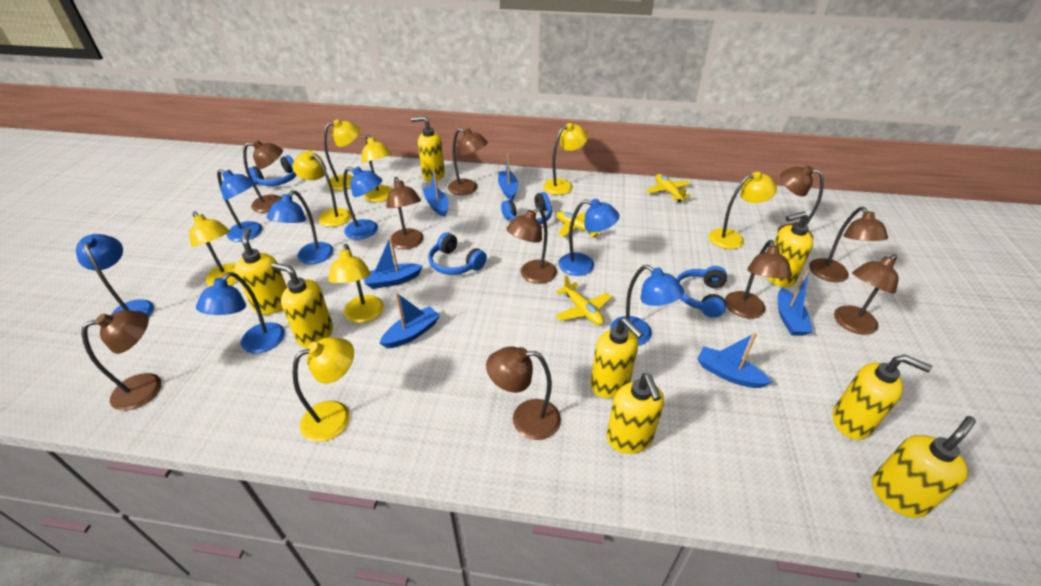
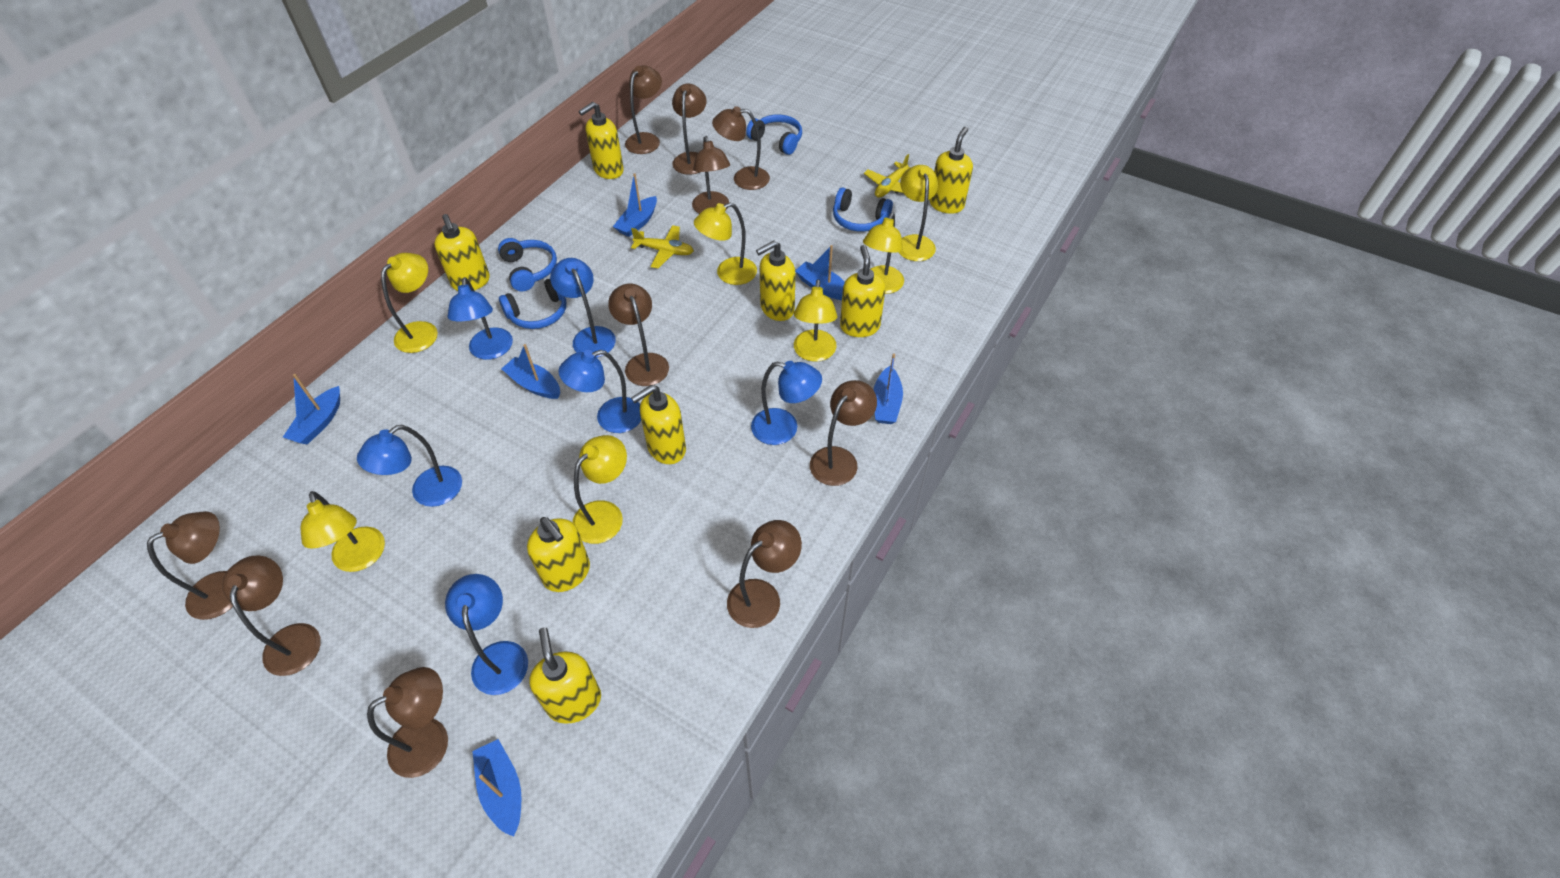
blue lamp: [76,234,154,317] [196,272,285,353] [217,169,262,242] [267,190,334,264] [343,167,382,240] [558,199,619,276] [610,265,684,346] = 7 -> [357,425,462,507] [445,574,528,695] [448,277,513,360] [550,258,616,357] [559,350,641,433] [751,361,822,445] = 6
yellow lamp: [189,211,238,286] [292,151,351,227] [293,337,354,442] [324,119,360,191] [328,244,384,323] [362,135,392,202] [543,123,588,195] [709,172,777,249] = 8 -> [301,491,385,572] [381,253,438,353] [572,435,627,544] [694,203,757,285] [794,279,837,362] [863,213,904,294] [899,165,938,261] = 7
yellow plane: [555,275,612,325] [556,211,602,238] [646,174,691,202] = 3 -> [631,225,694,268] [864,154,911,198] = 2

